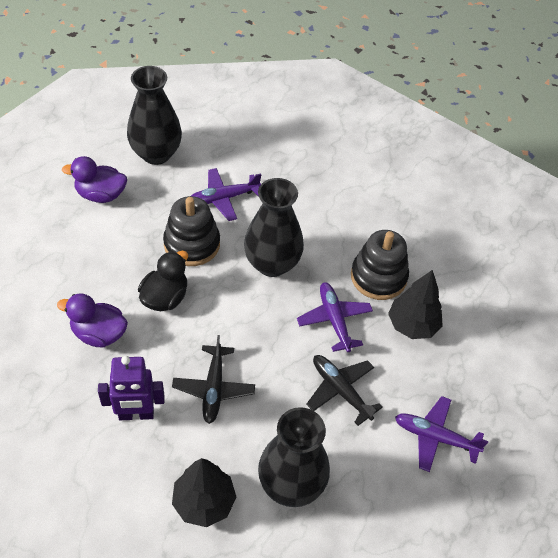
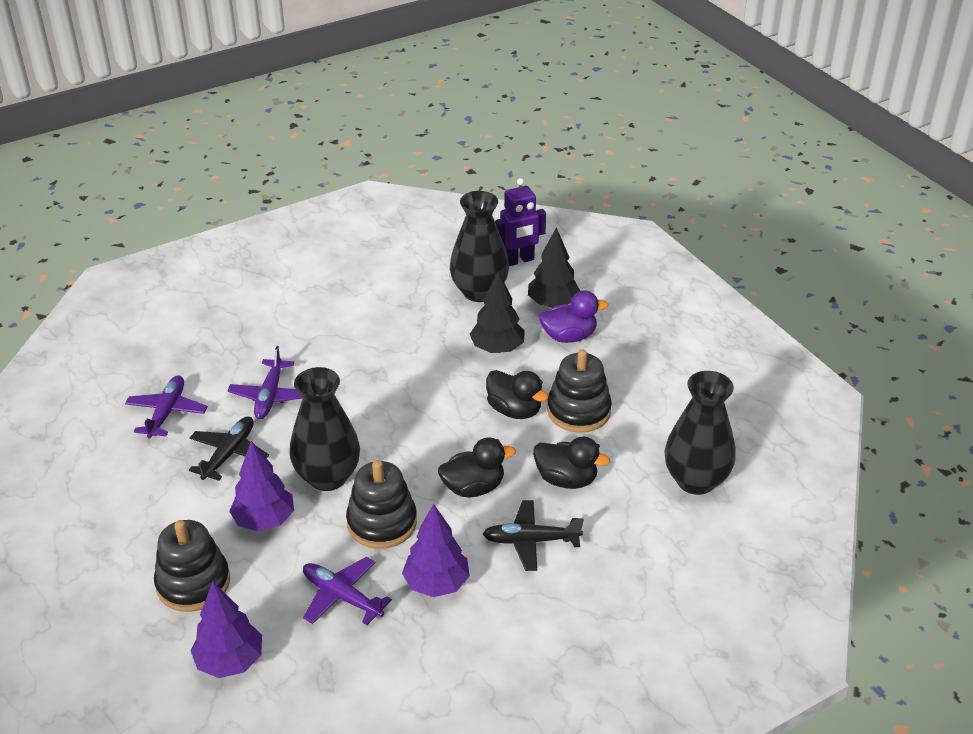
black duck: [138,251,188,311] = 1 -> [438,437,516,497] [486,370,548,419] [533,437,610,489] = 3
black stacking toy: [163,196,220,266] [351,230,409,300] = 2 -> [154,520,230,612] [346,460,417,549] [547,349,612,433] = 3
purple duck: [57,293,128,348] [62,156,127,203] = 2 -> [539,290,608,343] = 1
purple tree: none = 0 -> [190,582,262,678] [229,441,294,532] [402,504,470,597] = 3

